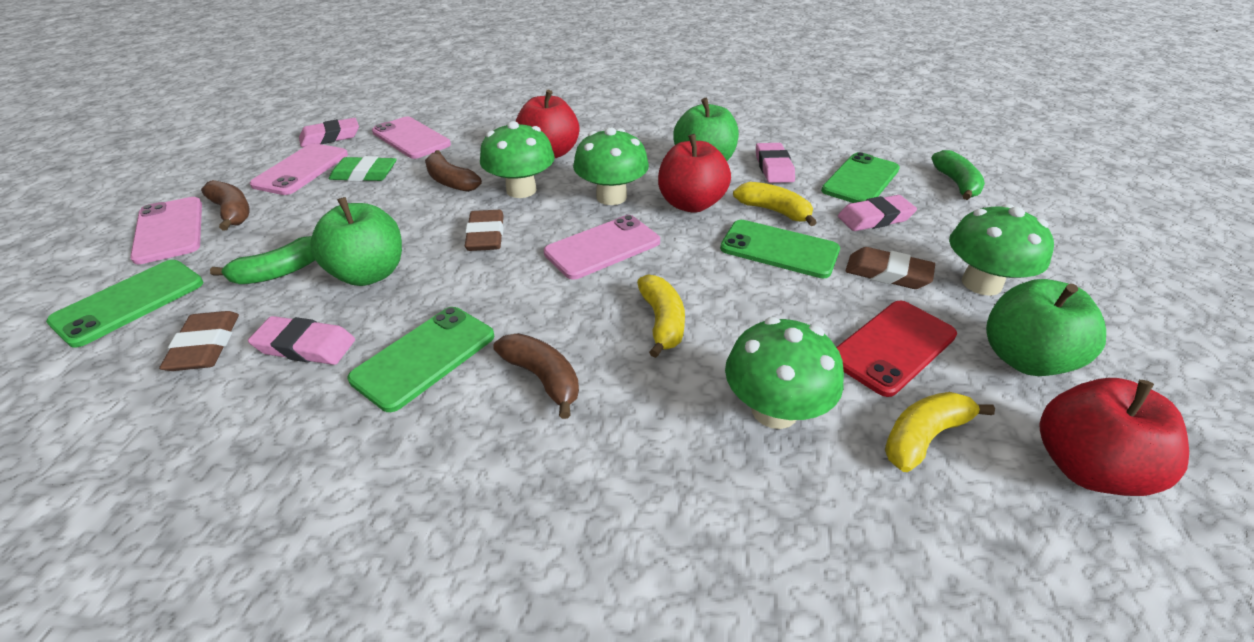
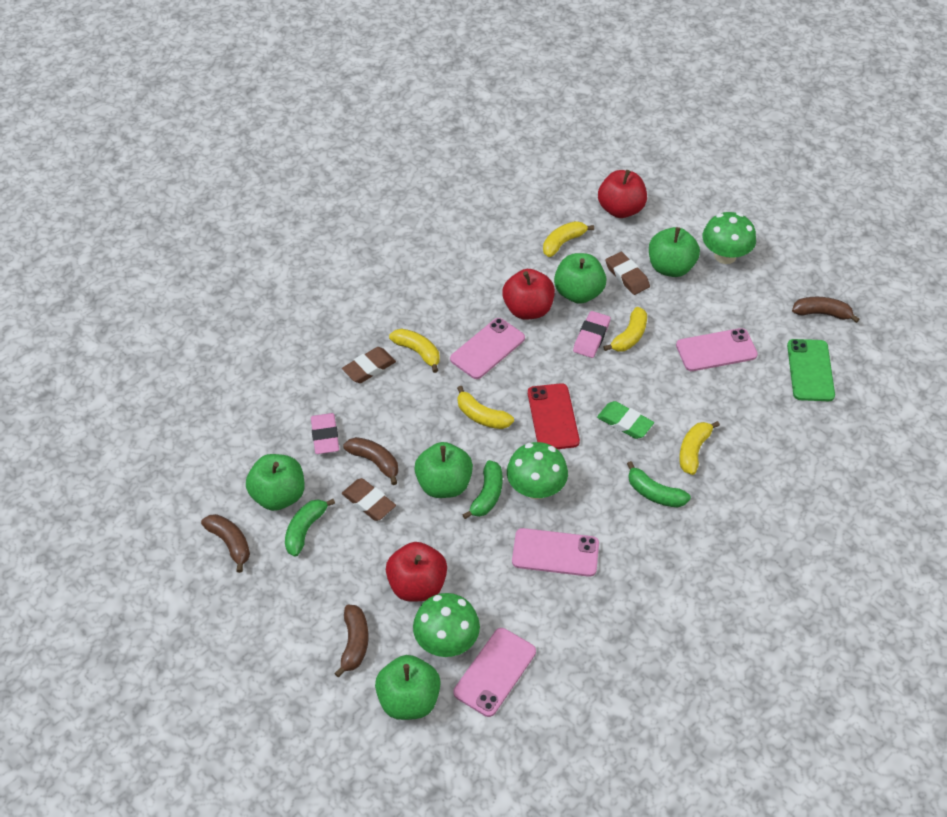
brown banana: [201,180,250,230] [425,150,482,192] [493,333,579,419] = 3 -> [201,514,250,573] [334,605,368,677] [343,437,398,485] [792,297,859,323] = 4
green apple: [310,197,402,286] [673,98,739,161] [986,279,1106,376] = 3 -> [246,454,305,511] [375,655,441,720] [415,442,473,498] [554,253,607,304] [649,227,700,277] = 5
green banana: [210,236,315,284] [931,150,985,200] = 2 -> [285,499,335,557] [462,460,503,519] [627,461,691,507] = 3
green mushroom: [480,121,555,198] [573,127,649,205] [725,317,844,429] [949,204,1054,296] = 4 -> [413,593,480,657] [507,442,568,500] [702,212,756,264] = 3
green phone: [46,260,203,348] [348,307,494,412] [720,220,840,278] [821,152,900,203] = 4 -> [787,339,835,401] = 1
pink eraser: [248,316,355,365] [299,118,359,147] [756,143,795,183] [838,195,917,231] = 4 -> [311,413,339,454] [573,311,611,358] = 2
yellow banana: [637,274,685,358] [733,182,817,226] [885,392,995,472] = 3 -> [389,329,440,373] [457,386,514,429] [543,221,594,257] [603,307,647,352] [679,421,720,475] = 5

